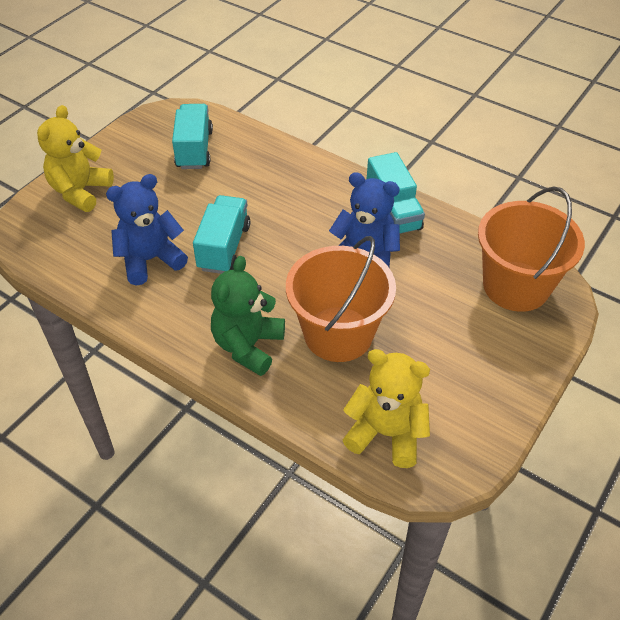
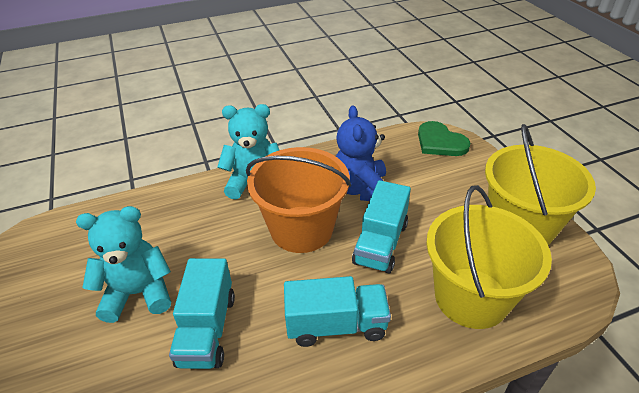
blue teddy bear: [106,174,188,285] [329,172,400,267] = 2 -> [336,105,386,201] = 1
green heart: none = 0 -> [418,121,471,156] = 1
green teddy bear: [211,256,285,376] = 1 -> none = 0
orange bucket: [286,236,396,362] [478,187,585,312] = 2 -> [246,147,351,253] = 1
turquoise teddy bear: none = 0 -> [76,206,171,323] [217,104,279,200] = 2
yellow bucket: none = 0 -> [426,185,552,329] [485,124,596,245] = 2
yellow teddy bear: [37,105,114,212] [343,349,430,468] = 2 -> none = 0

